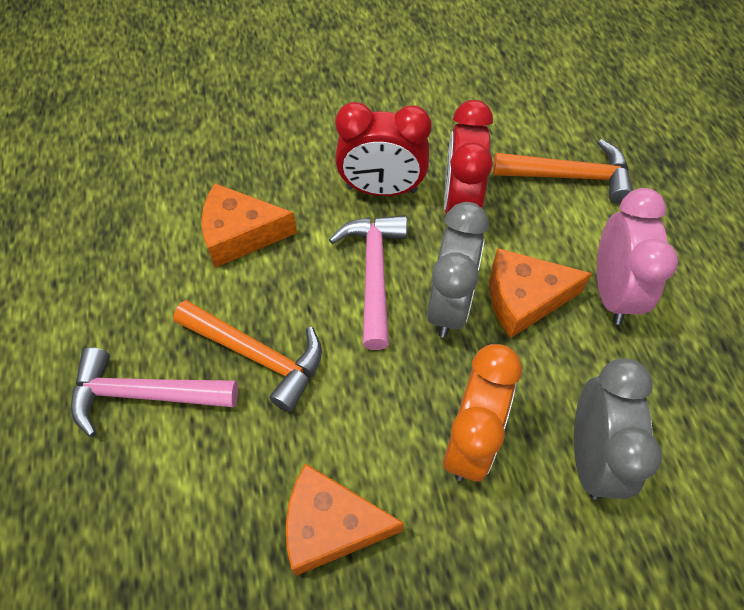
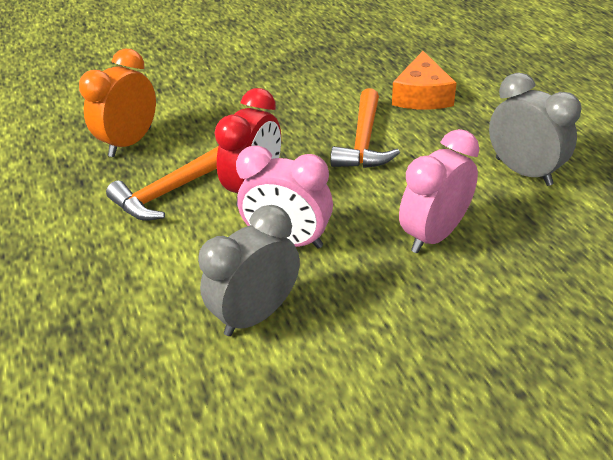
orange cheese: [201,183,297,268] [286,463,404,576] [489,248,592,338] = 3 -> [392,51,457,110] = 1
pink clock: [597,188,678,325] = 1 -> [236,145,333,249] [399,129,479,253] = 2
pink hammer: [71,347,238,437] [329,215,407,350] = 2 -> none = 0
red clock: [335,102,432,196] [444,100,493,215] = 2 -> [215,88,281,207] = 1

